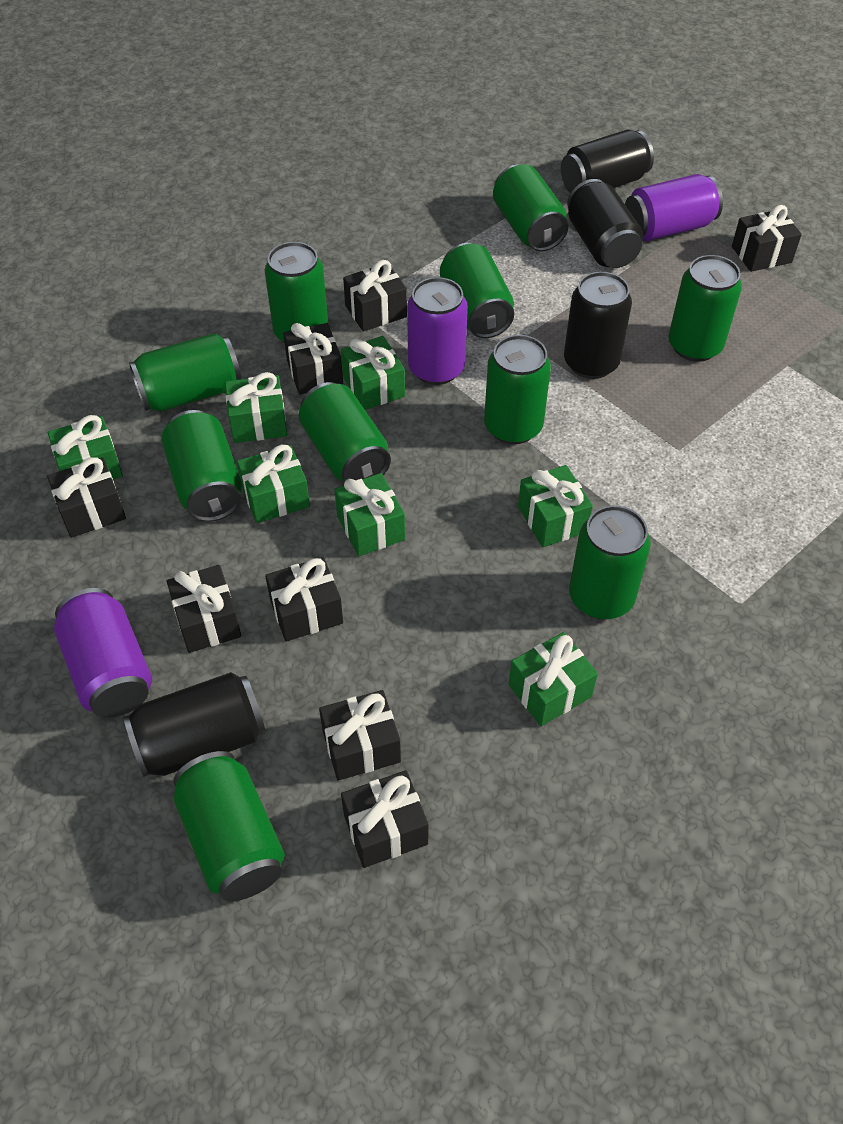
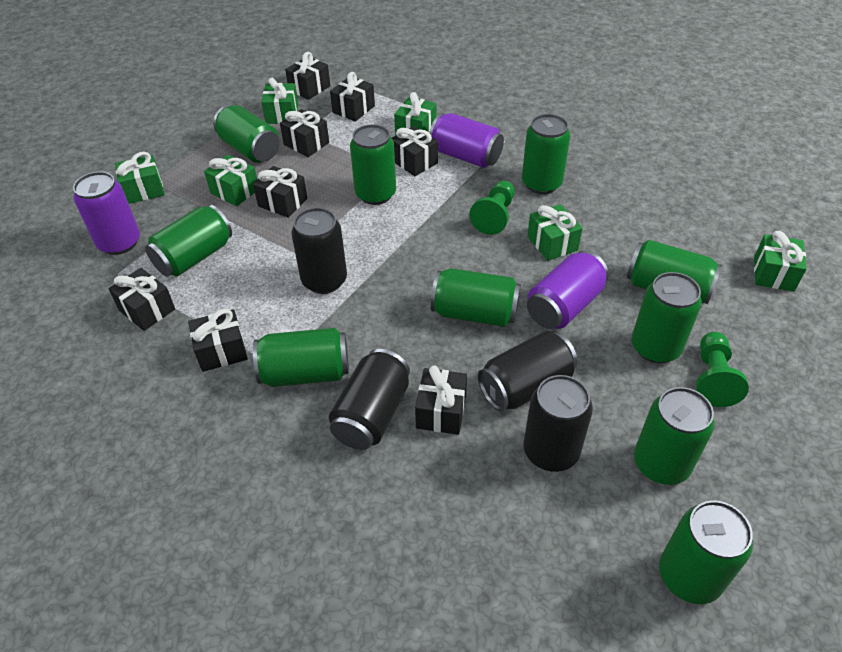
green gift: [48,415,123,480] [225,372,287,443] [237,445,310,523] [334,473,405,556] [341,336,405,410] [509,632,598,726] [518,465,593,547] = 7 -> [115,152,165,204] [204,155,257,206] [261,78,298,124] [394,92,437,136] [527,204,582,261] [754,231,807,291] = 6
green pawn: none = 0 -> [469,181,515,235] [696,332,749,407] = 2

